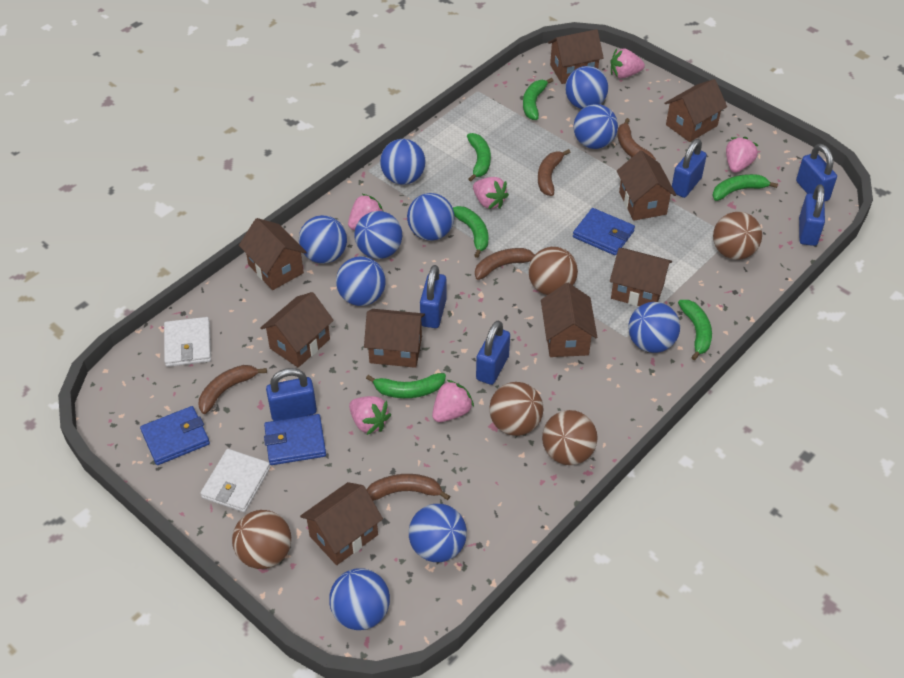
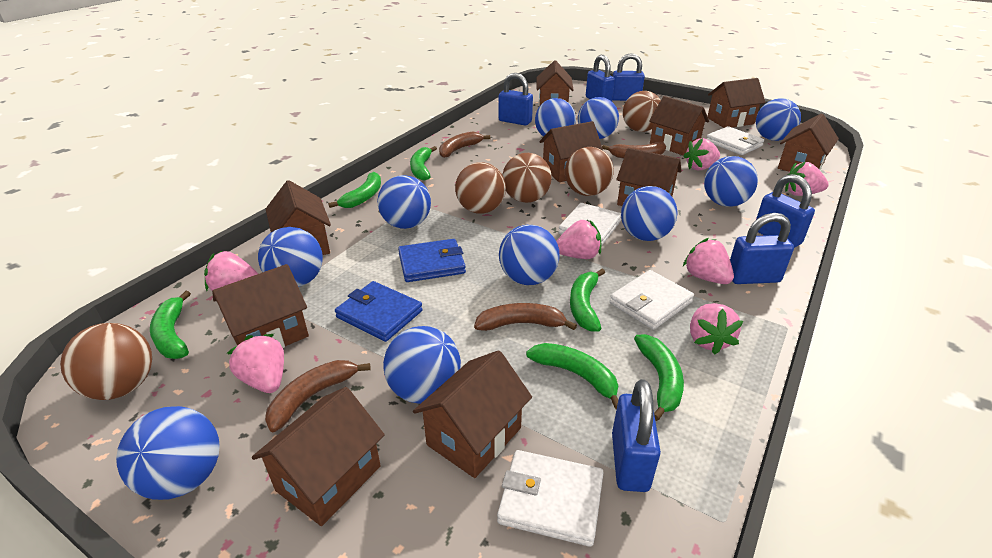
blue wallet: [140,406,210,465] [264,414,326,465] [573,208,635,256] = 3 -> [335,281,423,342] [398,239,466,282] = 2
brown banana: [199,365,267,414] [366,474,450,501] [475,248,535,280] [538,149,570,196] [617,118,656,160] = 5 -> [265,360,371,432] [439,132,490,158] [474,303,577,331] [602,142,666,158] = 4
brown house: [239,218,307,290] [260,292,334,367] [300,482,383,565] [364,309,425,368] [541,283,597,357] [548,29,604,84] [610,248,672,306] [617,150,676,221] [664,79,727,142] = 9 -> [212,264,309,348] [252,387,385,526] [266,180,331,255] [413,350,532,478] [537,60,573,107] [539,121,603,182] [616,148,682,206] [649,96,709,155] [707,78,766,128] [778,113,839,172] = 10
pink strawberry: [348,194,384,230] [349,396,391,435] [432,380,474,422] [473,177,509,209] [610,48,645,79] [726,137,759,173] = 6 -> [204,251,258,291] [227,334,284,393] [556,219,602,259] [683,138,720,170] [683,238,734,284] [690,303,743,355] [785,162,829,196] = 7
white wallet: [164,317,211,367] [200,449,270,512] = 2 -> [497,450,604,547] [559,203,621,246] [610,270,694,330] [707,126,764,155] = 4

